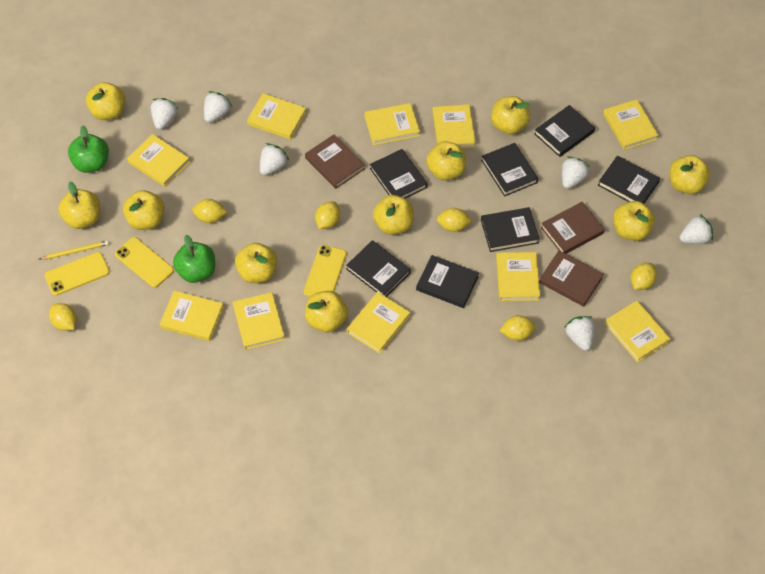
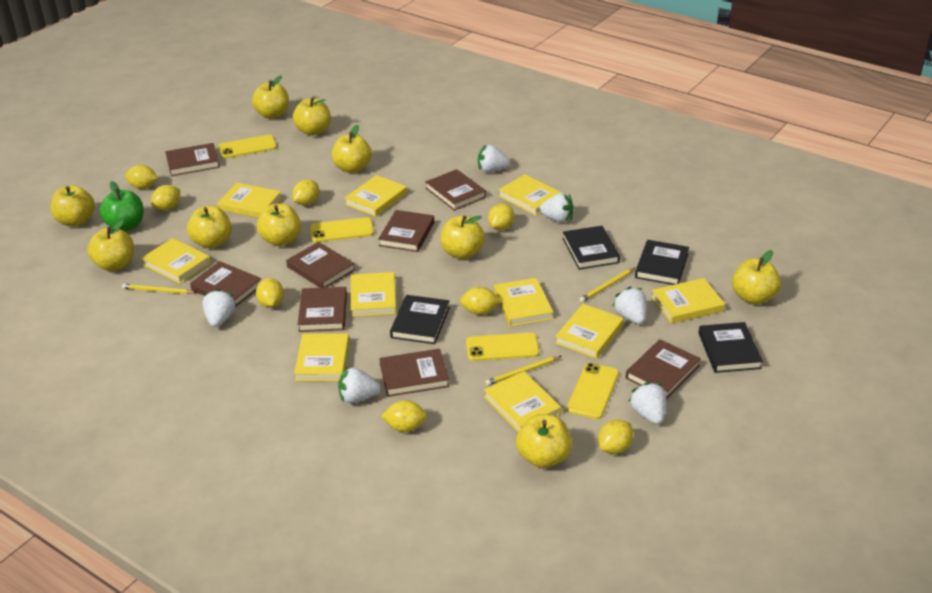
black book: [346,240,411,297] [370,149,428,199] [416,255,479,308] [481,143,538,197] [481,207,540,252] [534,105,595,157] [598,156,660,204] = 7 -> [390,295,450,344] [563,226,620,270] [635,240,689,285] [698,322,763,373] = 4
brown book: [305,135,365,189] [539,250,604,307] [541,202,605,254] = 3 -> [165,143,220,176] [190,261,262,306] [286,242,355,288] [298,287,347,332] [378,210,434,252] [379,349,449,397] [425,169,486,211] [626,339,701,399] = 8
green apple: [68,126,109,173] [173,235,215,283] = 2 -> [99,181,143,231] = 1
yellow lemon: [49,303,77,331] [192,199,227,223] [315,202,340,229] [437,208,472,232] [500,315,536,341] [631,263,657,290] = 6 -> [125,165,158,189] [151,185,180,210] [256,278,284,308] [292,180,319,205] [381,400,427,432] [460,287,501,315] [488,203,514,230] [598,420,633,454] = 8
yellow pencil: [40,240,109,260] = 1 -> [122,284,197,294] [485,356,561,386] [580,268,635,302] = 3
yellow phone: [45,252,110,296] [115,237,174,288] [304,245,347,297] = 3 -> [218,135,277,159] [310,217,374,242] [466,333,539,361] [567,363,619,419] = 4

